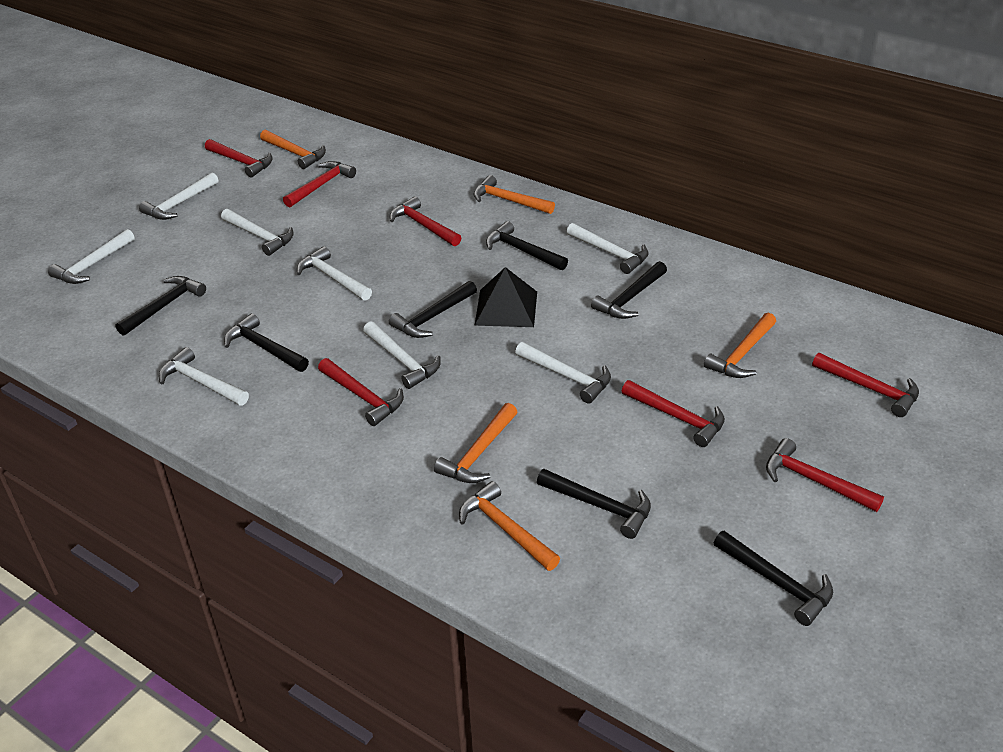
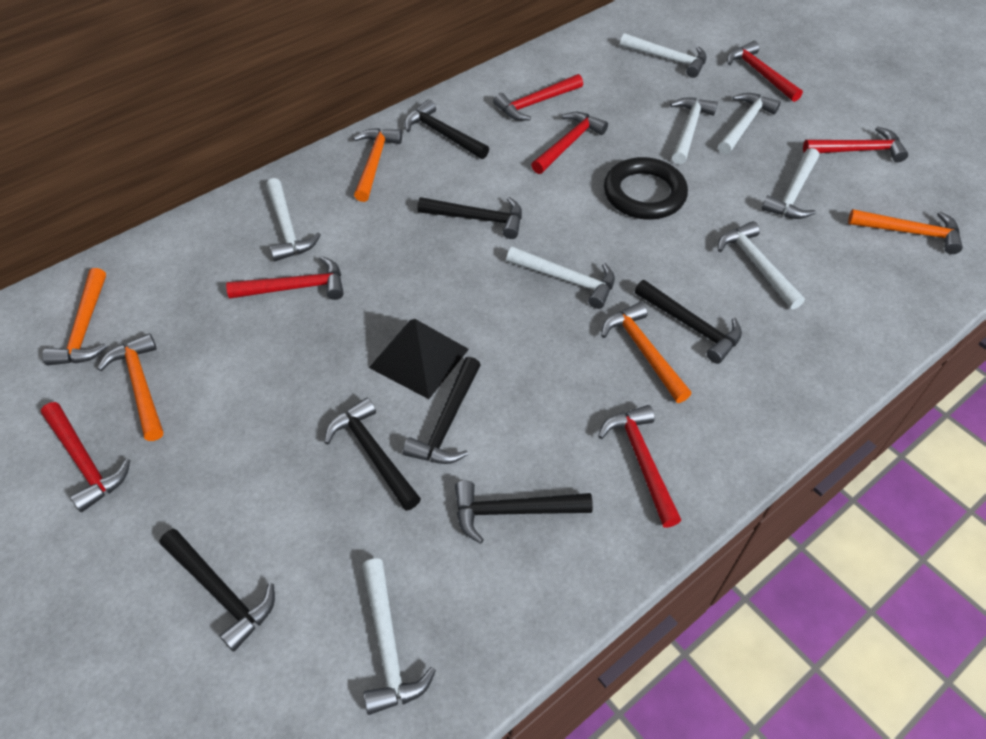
black ring: none = 0 -> [604,157,688,220] = 1

